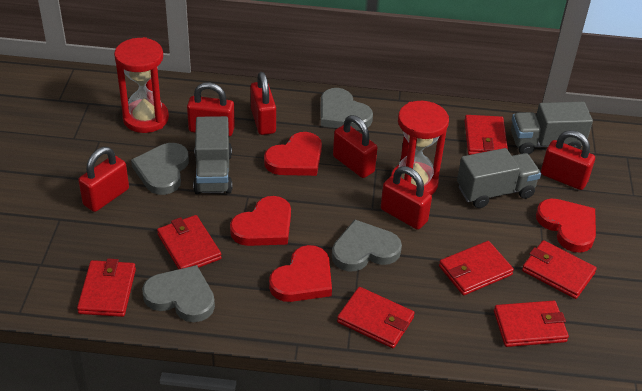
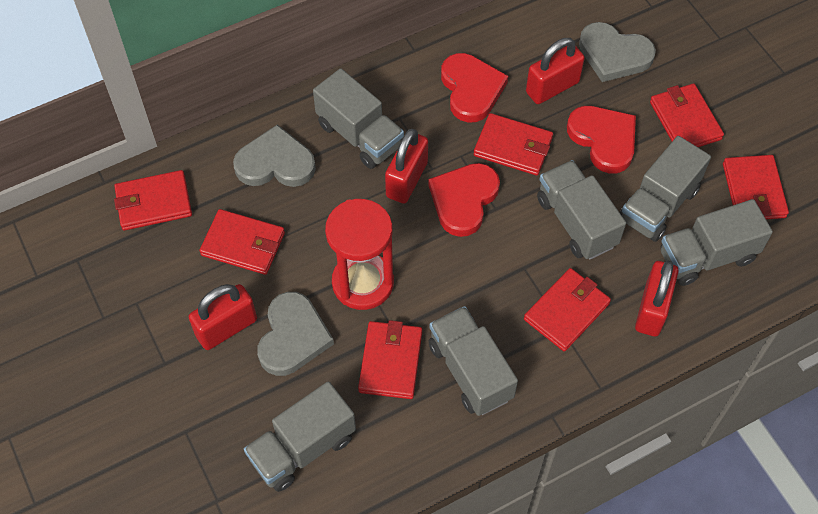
grey heart: [131,143,189,195] [142,265,215,322] [321,88,373,130] [332,220,402,271] = 4 -> [233,125,316,187] [257,292,334,376] [579,22,656,82] = 3
grey truck: [193,116,232,194] [457,148,541,208] [511,102,593,154] = 3 -> [244,381,356,492] [313,68,404,169] [429,306,518,416] [537,160,626,260] [620,136,711,242] [661,199,773,286] = 6
red heart: [230,196,291,246] [264,132,322,176] [269,245,332,302] [536,199,596,252] = 4 -> [428,163,500,237] [441,53,508,123] [567,106,636,173] = 3
red hourglass: [114,37,169,133] [391,101,449,195] = 2 -> [325,199,394,310] = 1
red padlock: [78,147,129,212] [187,82,235,136] [251,72,276,135] [333,115,377,178] [381,166,432,230] [541,130,595,190] = 6 -> [189,284,257,350] [385,129,428,203] [526,38,585,104] [635,261,679,337] = 4

